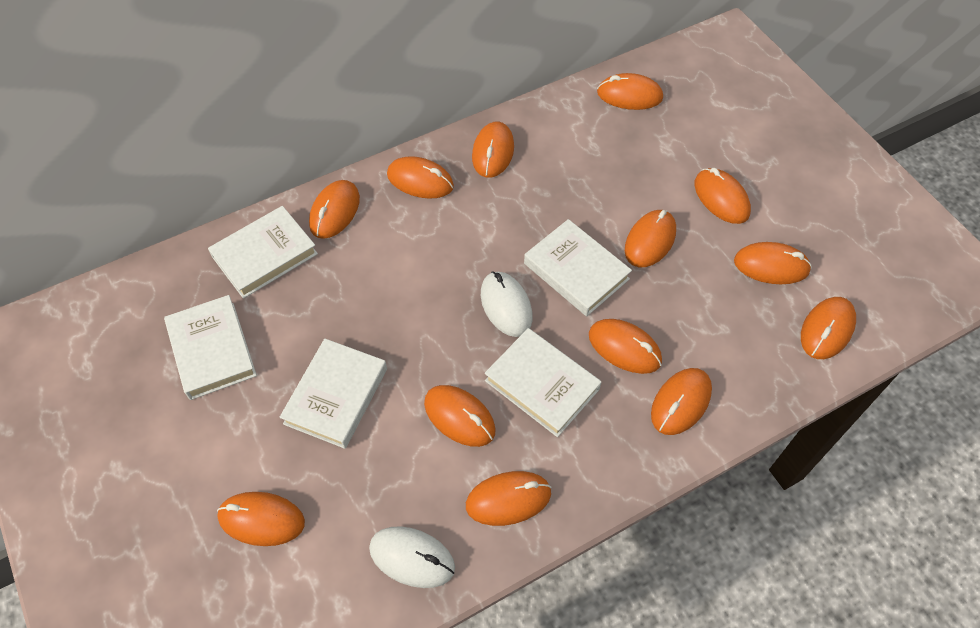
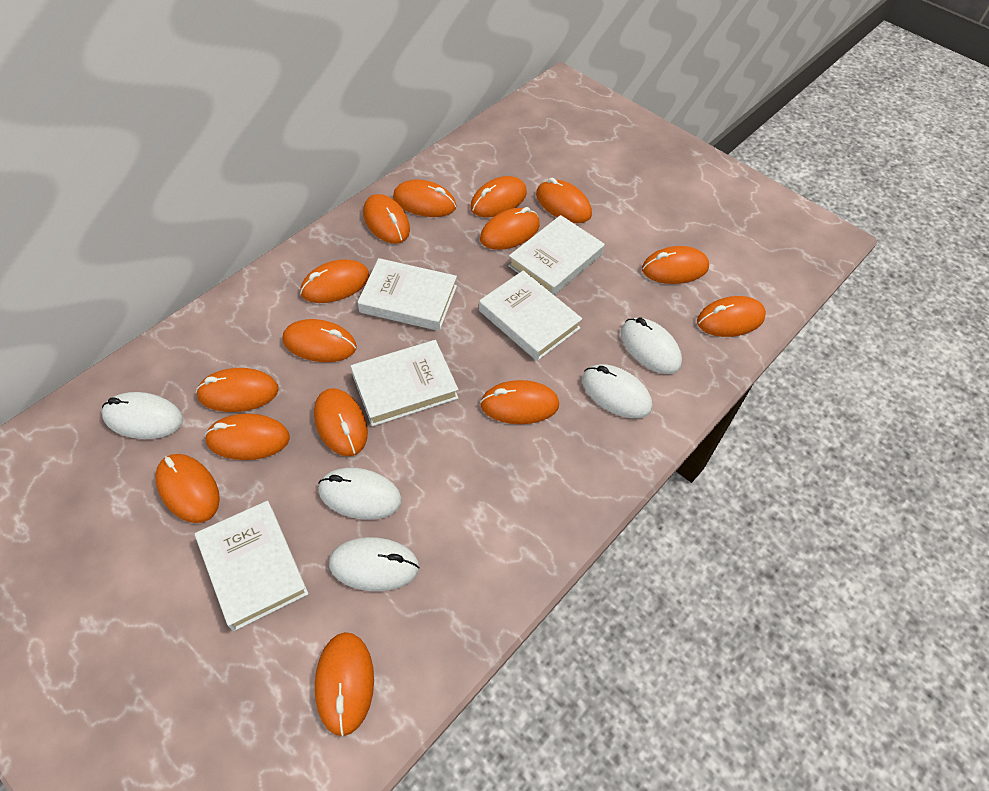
orange mouse: [217,492,305,546] [309,180,360,239] [387,156,454,199] [424,385,496,447] [466,471,552,526] [472,122,514,178] [589,319,662,374] [597,73,663,110] [625,210,676,267] [651,368,712,435] [695,168,751,224] [734,242,812,284] [801,297,856,359] = 13 -> [155,454,220,523] [196,368,279,412] [205,413,290,460] [283,319,357,362] [300,259,370,303] [314,388,368,457] [315,632,374,736] [363,194,410,244] [393,180,456,217] [470,176,527,217] [480,207,540,250] [480,380,559,424] [536,178,592,223] [642,246,709,284] [697,296,766,337] = 15
white mouse: [369,526,455,588] [481,271,532,337] = 2 -> [102,392,183,439] [318,468,402,520] [329,537,420,591] [582,364,652,418] [621,318,682,374] = 5

